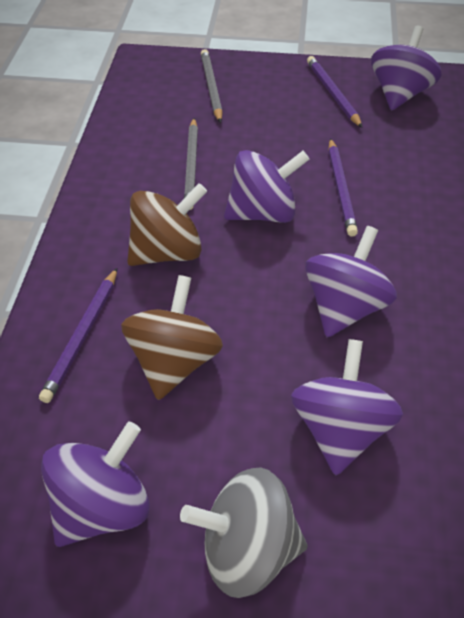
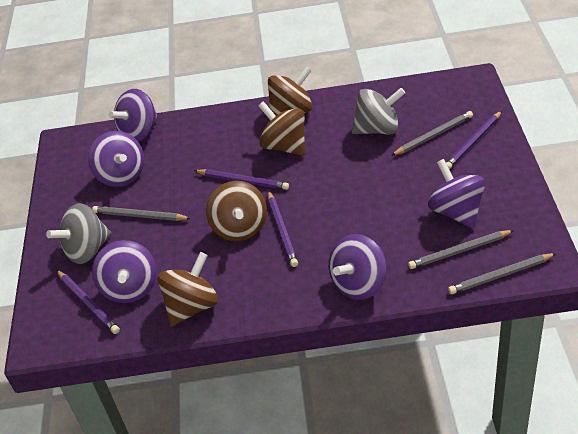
brown spinning top: [121,275,223,400] [127,183,207,266] = 2 -> [157,252,218,326] [206,181,267,241] [258,101,305,156] [268,66,312,120] = 4
grey pencil: [184,118,198,210] [201,49,223,123] = 2 -> [92,206,191,221] [391,111,473,156] [408,230,514,269] [448,253,557,294] = 4
grey spinning top: [180,467,307,598] = 1 -> [46,203,111,264] [352,88,405,134] = 2
purple pencil: [39,268,117,403] [307,56,363,128] [328,138,358,237] = 3 -> [57,270,120,334] [194,169,289,190] [268,190,298,267] [446,111,502,169] = 4

